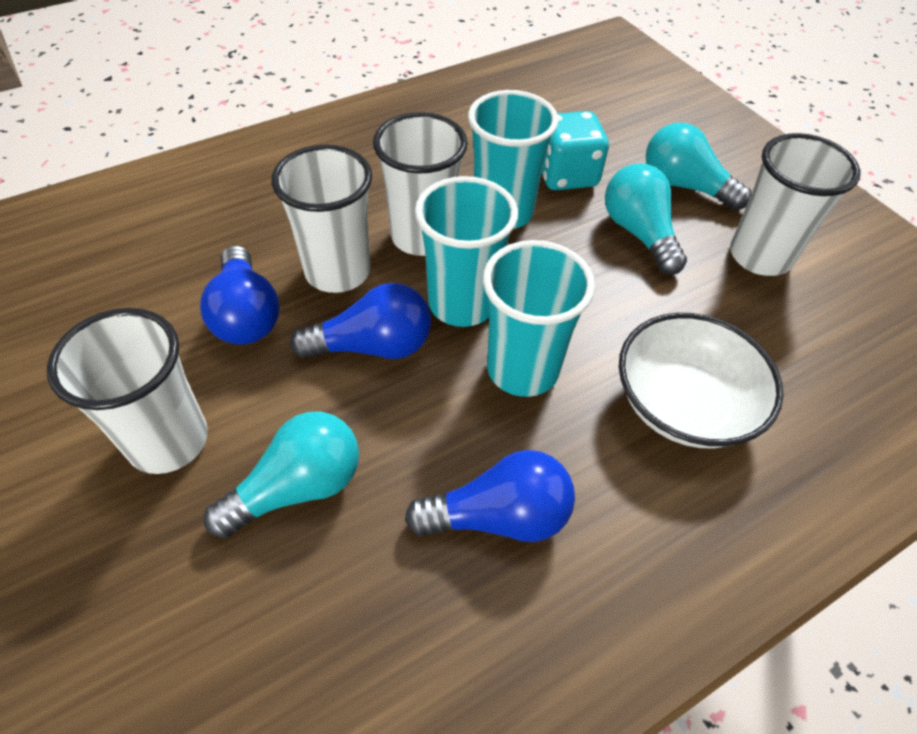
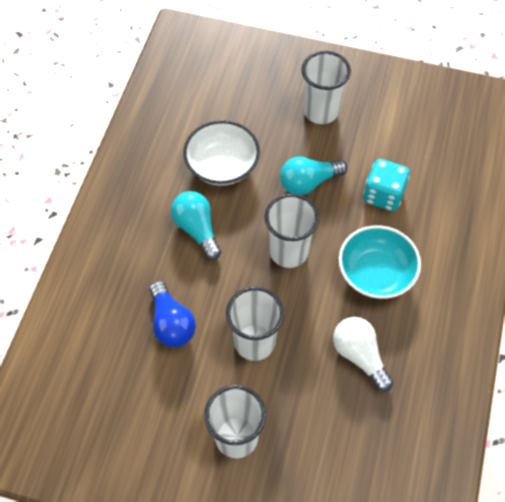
blue light bulb: [200,245,279,345] [290,283,431,359] [405,450,575,542] = 3 -> [149,281,196,347] = 1
turquoise bowl: none = 0 -> [339,225,421,299] = 1
turquoise cup: [415,176,518,327] [468,90,559,229] [483,240,595,397] = 3 -> none = 0
turquoise light bulb: [204,412,359,539] [605,163,687,275] [646,123,751,211] = 3 -> [171,191,221,260] [280,157,348,195] = 2
white light bulb: none = 0 -> [333,317,393,392] = 1

